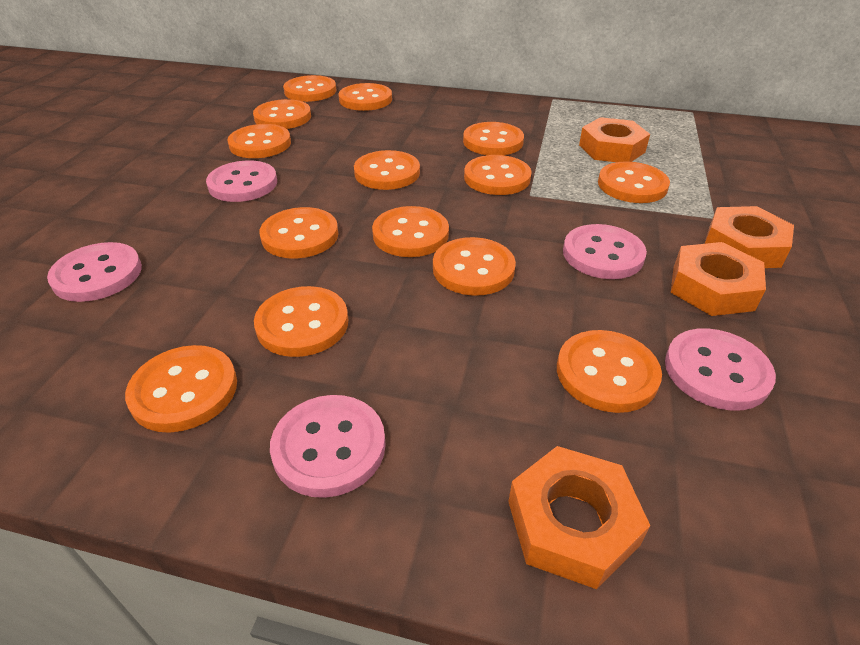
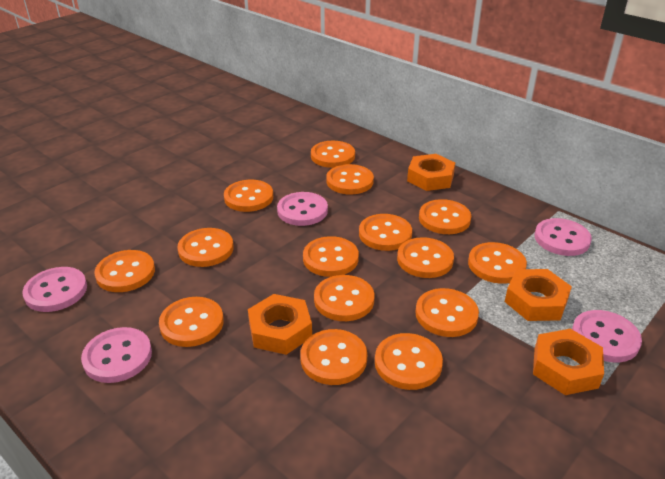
orange button: [125,345,237,433] [227,124,291,158] [253,99,311,129] [254,286,348,357] [260,207,338,258] [283,75,336,102] [339,83,392,111] [354,150,420,190] [372,206,449,257] [433,237,516,296] [463,122,524,155] [464,155,532,195] [557,330,662,413] [598,161,670,203] = 14 -> [94,250,155,292] [159,297,224,347] [178,228,234,267] [224,180,273,212] [300,329,367,385] [303,236,359,277] [311,141,355,168] [314,275,374,321] [326,164,374,194] [359,214,412,251] [375,333,443,390] [397,237,454,278] [416,288,479,337] [419,199,471,234] [468,242,527,284] = 15

